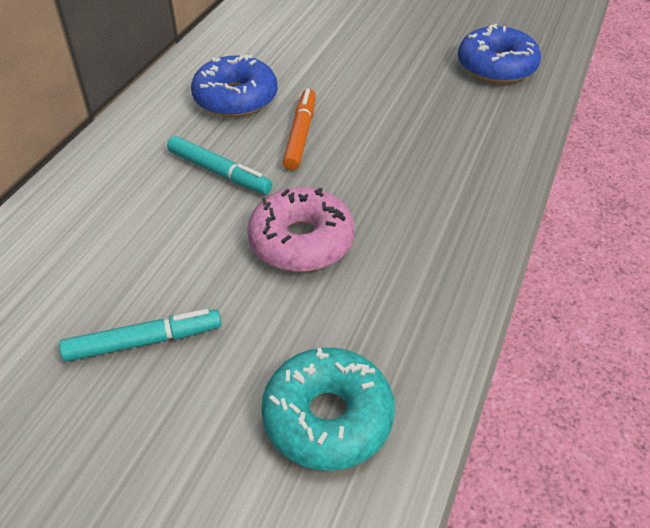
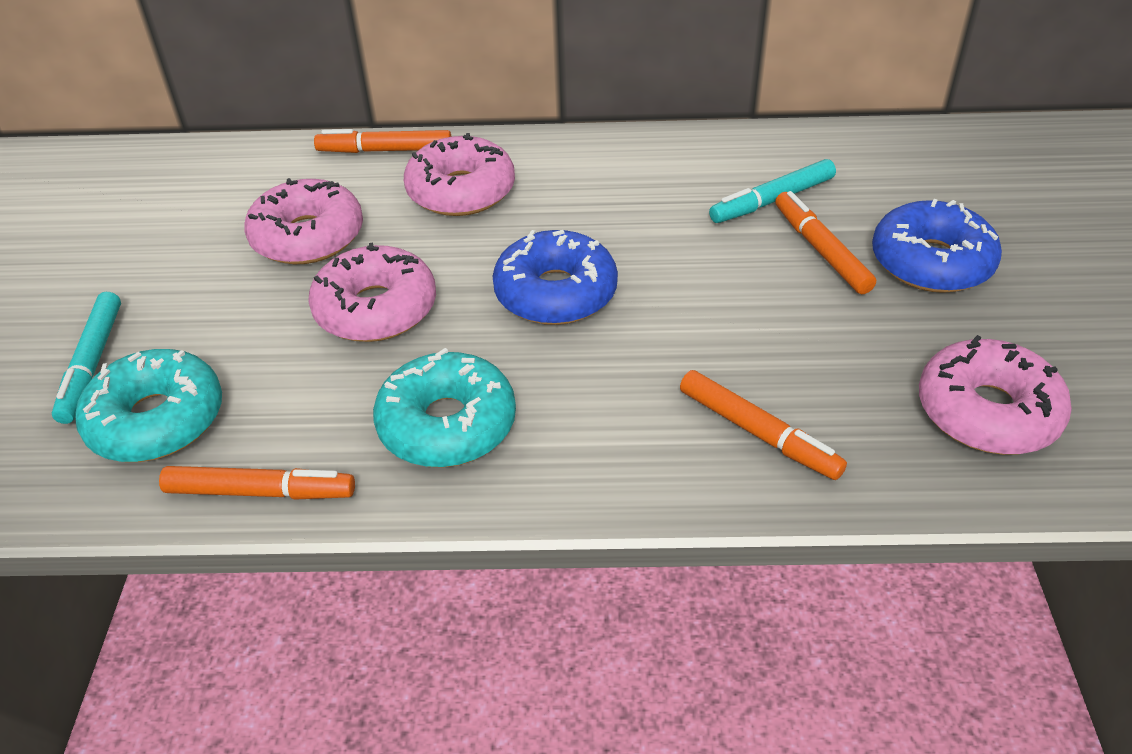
orange marker: [283,88,316,170] = 1 -> [159,466,355,500] [314,129,451,153] [680,370,847,480] [775,191,876,294] = 4
pink donut: [247,187,355,272] = 1 -> [244,178,363,264] [308,243,436,342] [404,133,515,216] [919,335,1072,455] = 4
turquoise donut: [261,348,395,471] = 1 -> [75,349,222,462] [373,348,516,467] = 2

